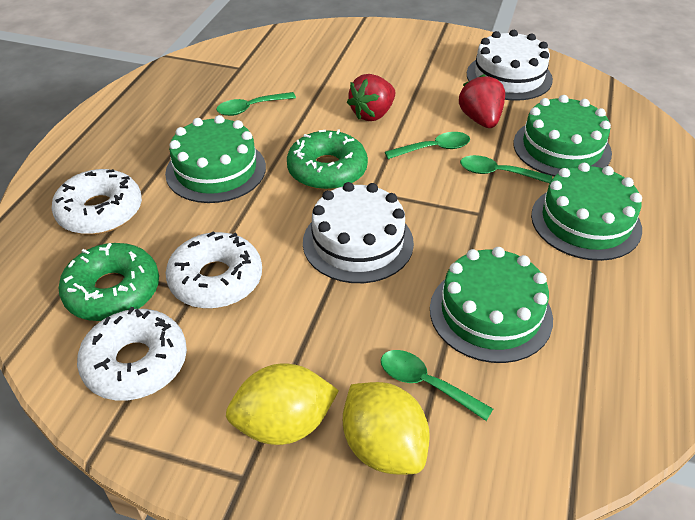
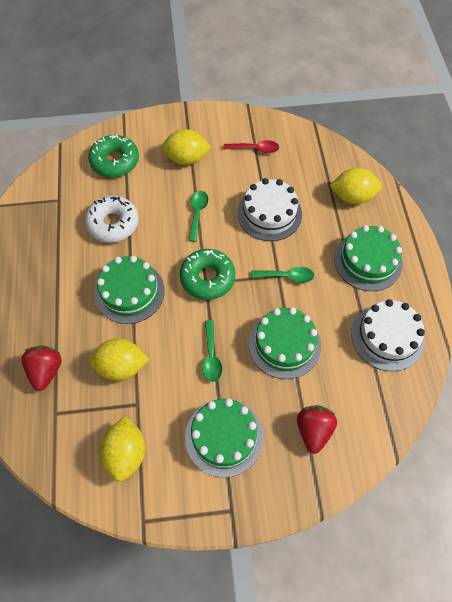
green spoon: [216,92,296,116] [381,350,493,421] [385,132,470,159] [460,155,552,183] = 4 -> [188,191,208,242] [202,320,222,382] [251,267,314,283] = 3
red spoon: none = 0 -> [223,140,279,153] = 1
white donut: [52,169,142,235] [77,307,187,400] [166,231,262,309] = 3 -> [85,196,139,243] = 1
yellow lemon: [226,364,339,445] [343,382,430,474] = 2 -> [89,339,149,381] [100,416,145,482] [161,129,211,165] [330,168,382,204] = 4

